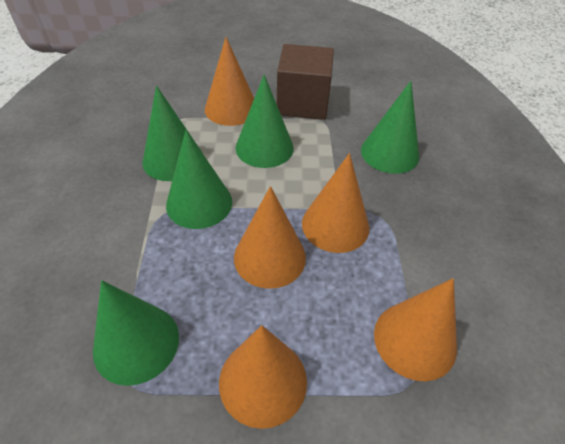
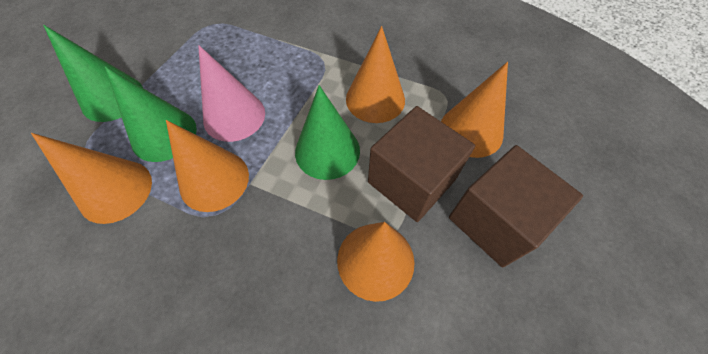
brown cube: [277,44,334,120] = 1 -> [368,106,475,222] [449,145,583,268] = 2
green cone: [93,280,179,386] [142,85,202,181] [166,130,232,229] [235,74,294,168] [361,81,419,174] = 5 -> [43,25,143,122] [105,66,197,162] [295,85,360,180] = 3
pink cone: none = 0 -> [198,45,265,142] = 1

